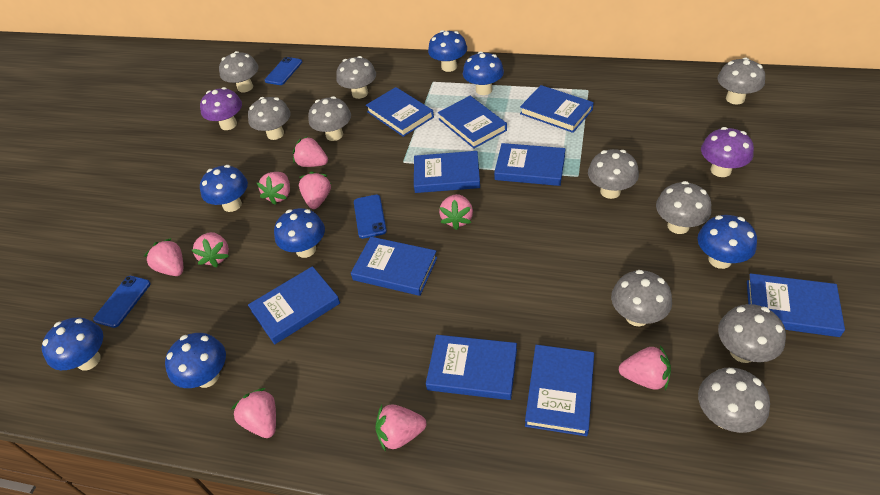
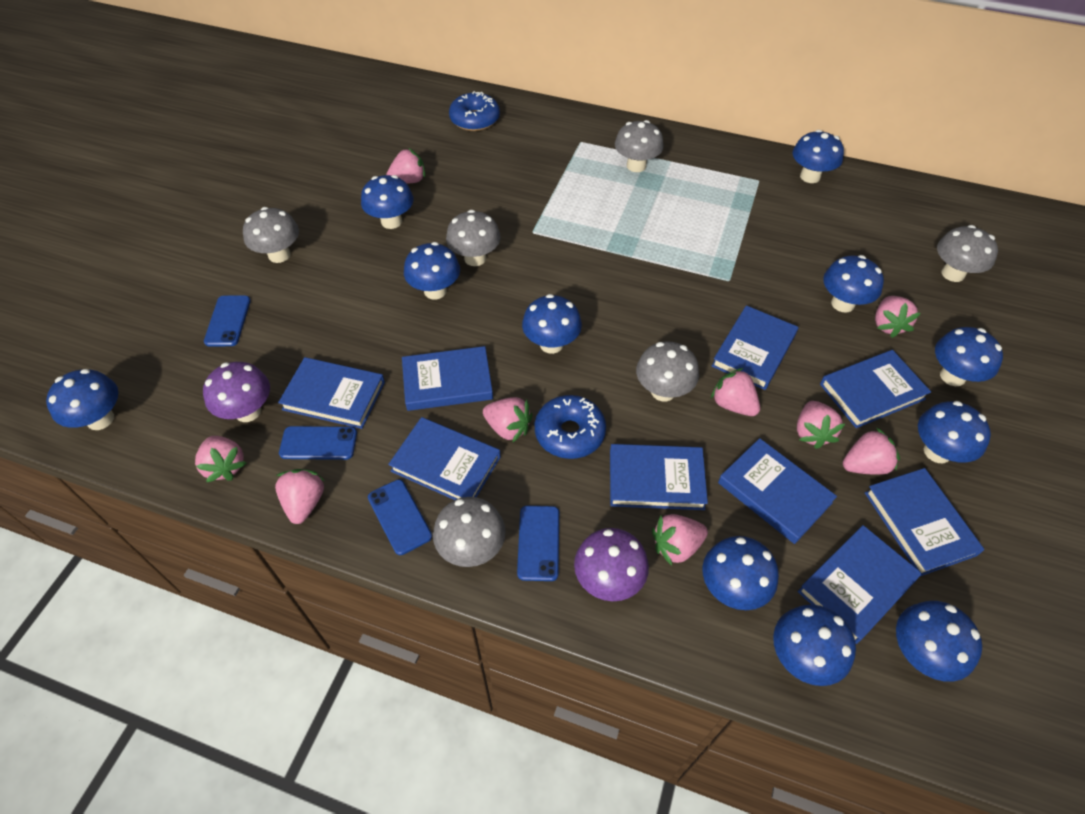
blue book: [248,266,340,344] [351,237,437,296] [366,87,434,137] [414,151,480,193] [426,335,517,400] [438,96,507,148] [494,143,566,186] [520,85,594,133] [525,345,594,436] [747,273,845,337] = 10 -> [278,357,385,429] [388,417,501,500] [402,346,493,411] [610,444,708,510] [712,305,798,390] [718,438,837,544] [798,525,921,644] [820,350,931,428] [865,468,985,576] = 9
blue donut: none = 0 -> [449,91,500,131] [535,395,606,459] = 2
blue mushroom: [42,317,103,371] [165,333,226,388] [200,165,248,212] [274,208,325,258] [428,30,467,72] [463,51,504,95] [697,215,757,269] = 7 -> [46,369,119,430] [361,175,413,229] [404,242,460,299] [522,294,582,354] [703,536,779,610] [773,605,856,686] [793,130,844,183] [823,255,884,313] [896,601,982,682] [918,401,991,463] [935,327,1003,386] = 11
blue phone: [93,276,151,328] [265,57,302,85] [354,195,387,239] = 3 -> [204,296,251,346] [279,426,357,460] [368,479,432,555] [517,506,559,581] = 4
grey mushroom: [219,51,258,92] [248,97,291,140] [308,96,351,141] [336,56,376,99] [588,149,639,199] [611,270,672,326] [656,181,711,234] [698,367,770,433] [718,57,765,104] [718,304,786,363] = 10 -> [243,207,299,263] [433,497,506,567] [446,210,501,266] [615,120,664,172] [636,341,699,401] [937,225,998,282] = 6

